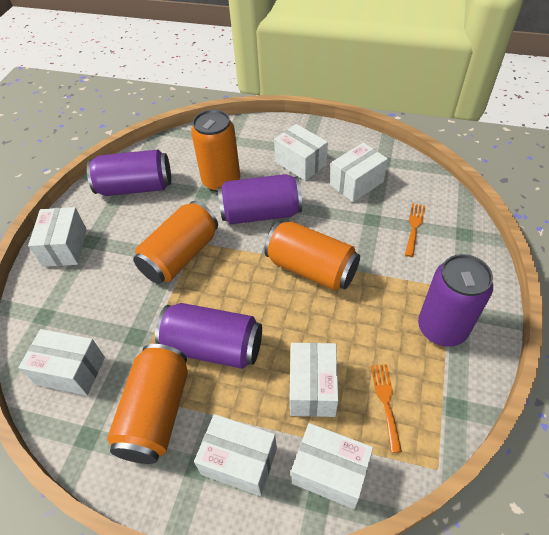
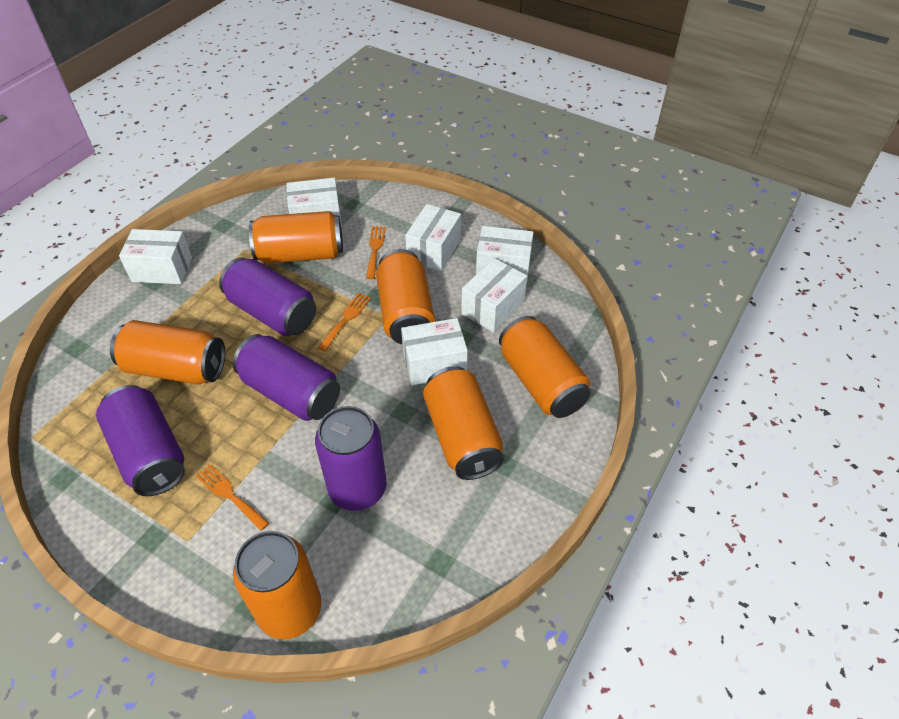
orange can: [107,344,188,464] [133,201,218,284] [191,109,240,192] [264,221,360,291] = 4 -> [110,320,225,384] [233,531,321,639] [249,211,343,264] [376,249,435,344] [423,366,504,480] [499,316,591,418] = 6
orange fork: [371,364,402,453] [405,203,425,257] = 2 -> [196,464,269,531] [318,293,371,351] [366,226,386,279] = 3
white box: [18,329,105,396] [28,207,87,267] [194,414,277,496] [274,124,328,181] [289,343,338,417] [291,423,373,509] [330,142,388,202] = 7 -> [119,229,192,284] [286,178,342,227] [401,318,468,385] [405,204,461,271] [461,258,527,332] [476,226,533,284] = 6

